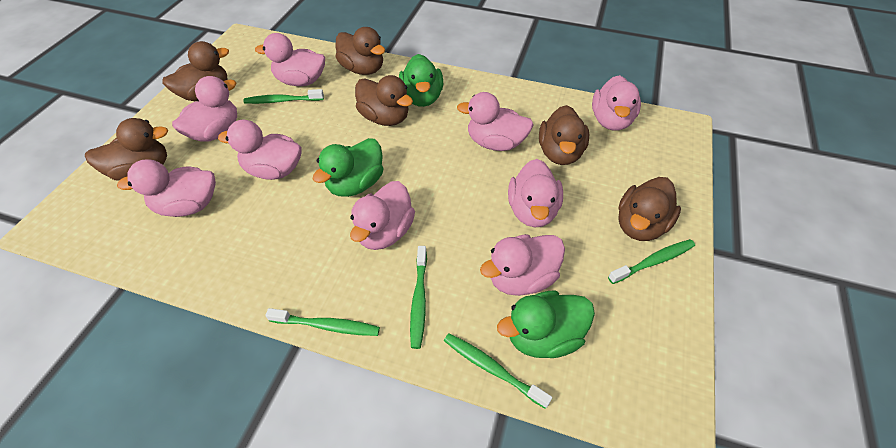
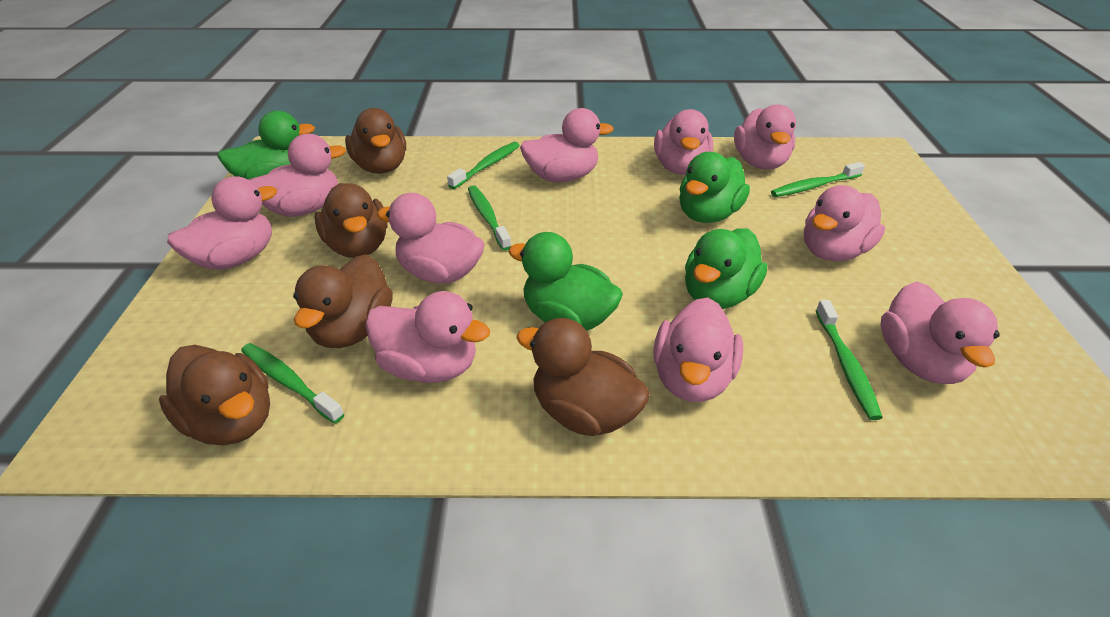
brown duck: [85,118,168,181] [162,41,229,101] [335,27,385,75] [355,75,413,126] [539,105,589,165] [618,177,681,241] = 6 -> [159,345,270,445] [293,254,393,348] [315,183,388,258] [345,108,406,174] [516,318,650,436] = 5
green duck: [313,138,383,197] [399,54,443,107] [497,290,595,358] = 3 -> [217,111,315,179] [508,232,623,331] [679,152,750,223] [685,228,767,309] = 4
pink duck: [117,160,216,217] [172,76,237,142] [218,120,302,180] [255,33,325,86] [350,181,415,250] [457,92,534,151] [480,234,565,296] [508,159,563,227] [592,75,641,131] = 9 -> [167,176,277,270] [248,134,346,217] [365,291,490,383] [377,193,485,283] [520,108,614,182] [653,297,743,402] [654,109,713,175] [734,104,796,169] [804,185,885,261] [880,281,999,384] = 10

